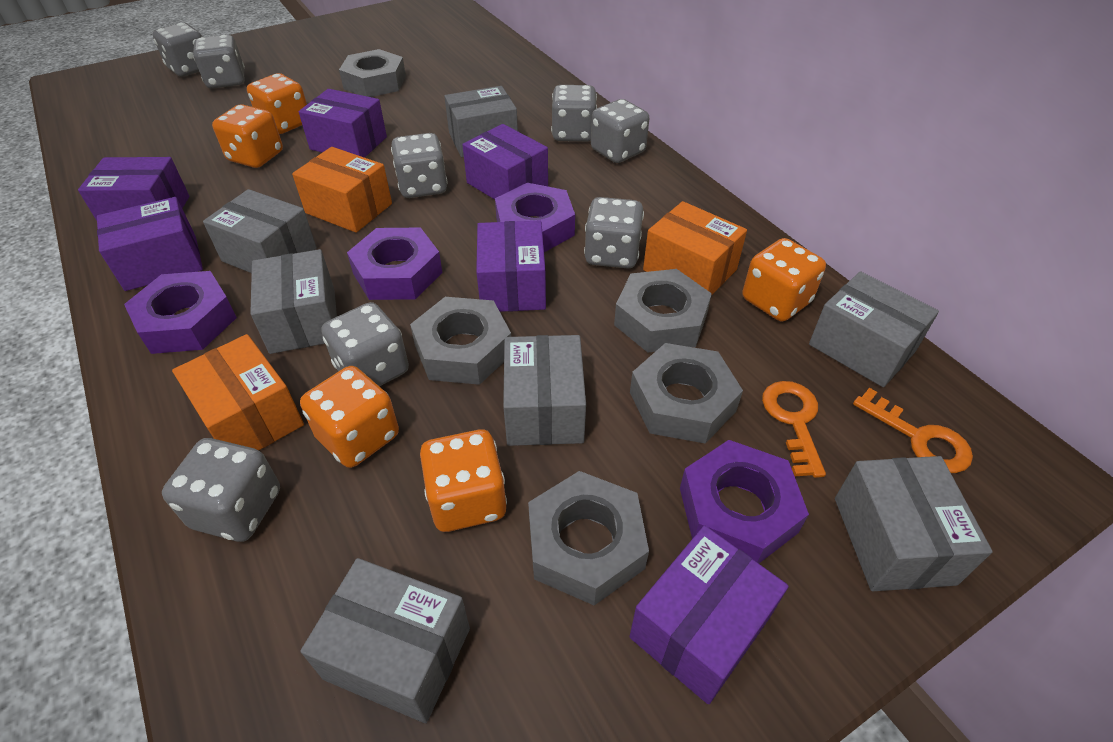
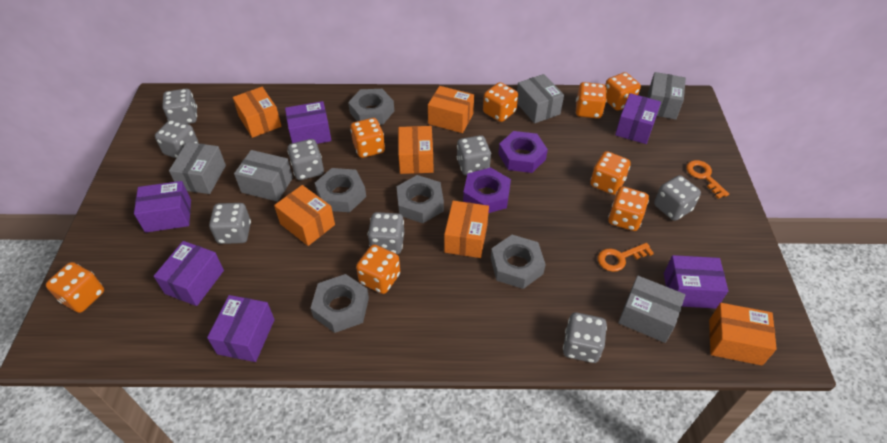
grey box: [203,189,317,273] [250,249,337,354] [301,558,470,723] [444,86,518,157] [503,335,586,446] [809,271,939,387] [835,456,993,591] = 7 -> [169,142,226,194] [234,150,293,202] [517,74,564,123] [618,276,685,343] [647,72,686,120] = 5
orange box: [172,334,304,451] [292,147,392,233] [643,201,747,294] = 3 -> [233,87,282,138] [274,185,335,246] [398,126,434,174] [428,86,474,133] [444,201,489,258] [709,303,777,366] = 6
orange dice: [212,104,283,168] [247,73,307,134] [300,366,399,468] [420,429,507,532] [743,238,826,322] = 5 -> [46,262,104,313] [350,118,385,158] [356,245,400,294] [483,82,518,122] [576,82,607,119] [590,151,631,195] [605,72,641,111] [608,186,649,231] = 8
purple nut: [124,271,237,354] [347,228,443,300] [495,183,575,252] [680,440,809,563] = 4 -> [463,167,511,213] [498,131,548,173] = 2

